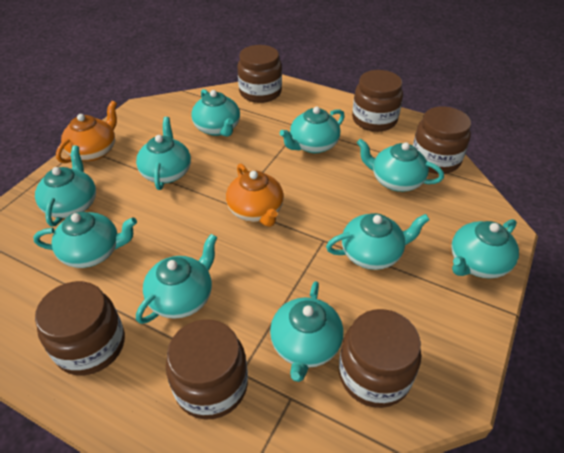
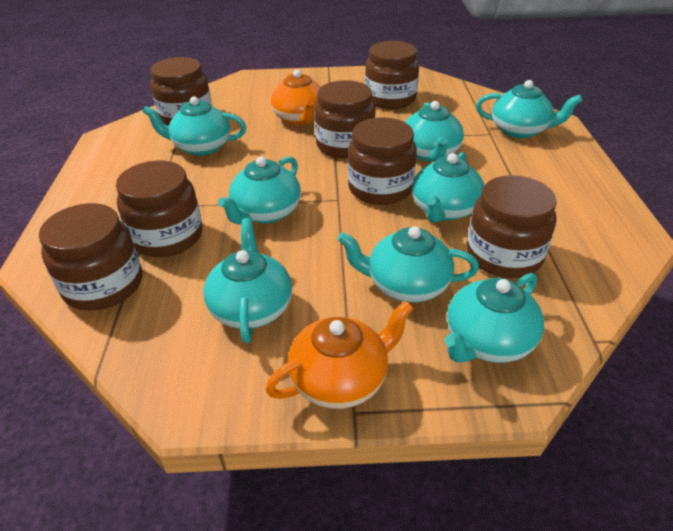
brown jar: [35,281,125,375] [166,319,248,420] [237,45,282,103] [339,309,421,408] [352,70,403,132] [413,107,471,174] = 6 -> [39,203,142,311] [116,160,202,257] [150,57,212,126] [314,80,376,158] [348,117,417,205] [365,41,419,109] [467,175,557,278] = 7
turquoise teapot: [34,212,137,268] [35,145,96,227] [136,117,191,190] [136,234,217,324] [192,89,240,137] [270,281,343,382] [280,106,345,153] [326,213,430,270] [357,138,444,192] [451,219,519,279] = 10 -> [142,96,246,156] [203,218,292,343] [218,156,301,224] [337,226,479,302] [405,101,464,162] [412,152,484,223] [445,273,544,363] [476,80,583,138] = 8

